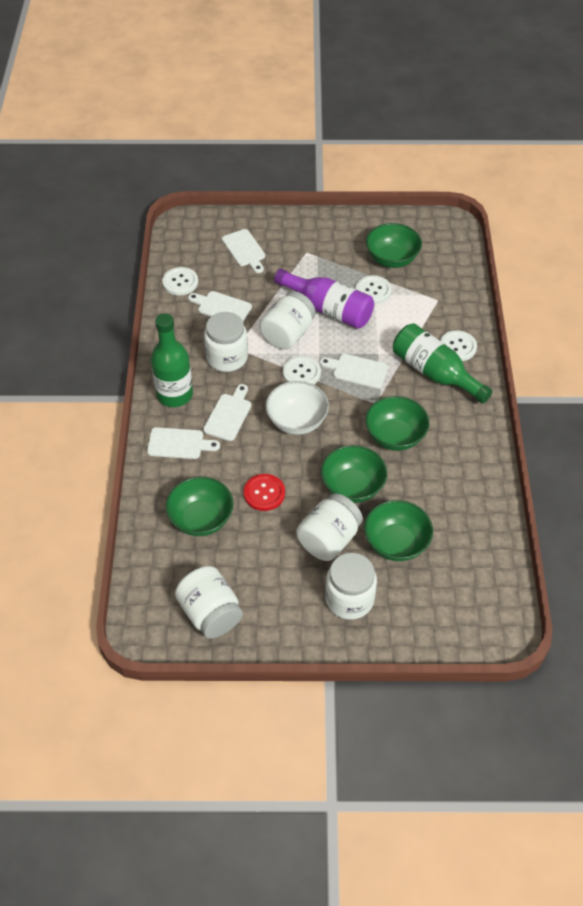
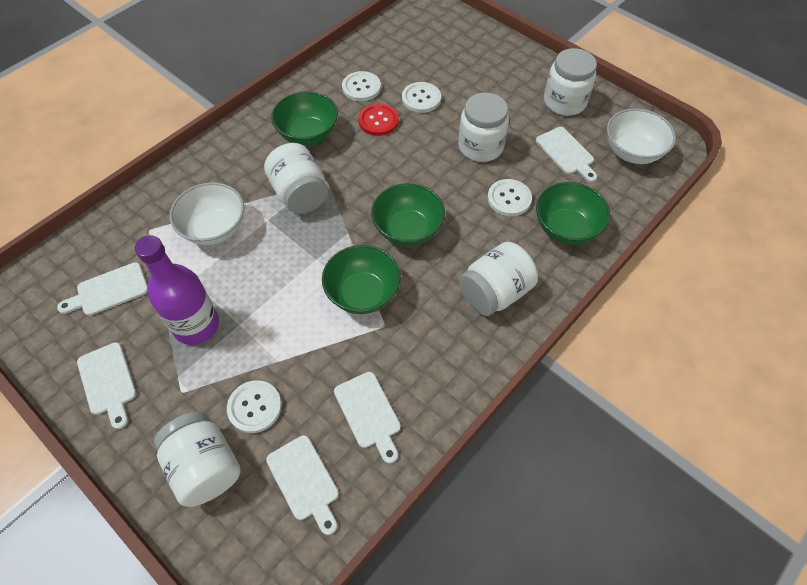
green bottle: [151,313,193,407] [393,323,492,404] = 2 -> none = 0
green bowl: [166,477,234,536] [321,445,387,503] [364,500,433,561] [365,396,429,451] [366,223,422,268] = 5 -> [271,91,338,146] [322,245,401,314] [371,183,445,246] [536,182,610,245] = 4
white bowl: [266,381,329,435] = 1 -> [169,182,244,245] [607,108,676,164] = 2

